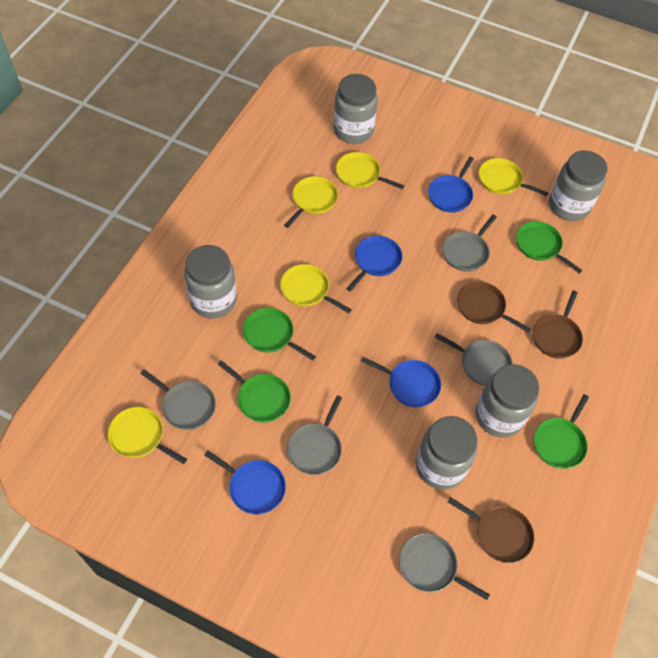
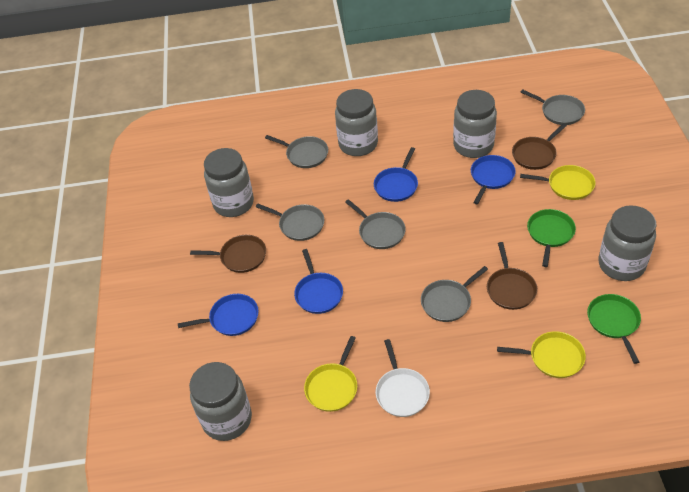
green pan: [218,360,291,423] [243,308,316,361] [516,221,583,274] [534,394,589,469] = 4 -> [527,209,576,267] [587,294,641,364] = 2
white pan: none = 0 -> [376,339,430,417] = 1
yellow pan: [108,407,187,464] [280,264,352,313] [284,176,338,228] [336,152,404,189] [479,158,548,196] = 5 -> [304,336,357,412] [497,331,586,378] [520,165,596,200] = 3

